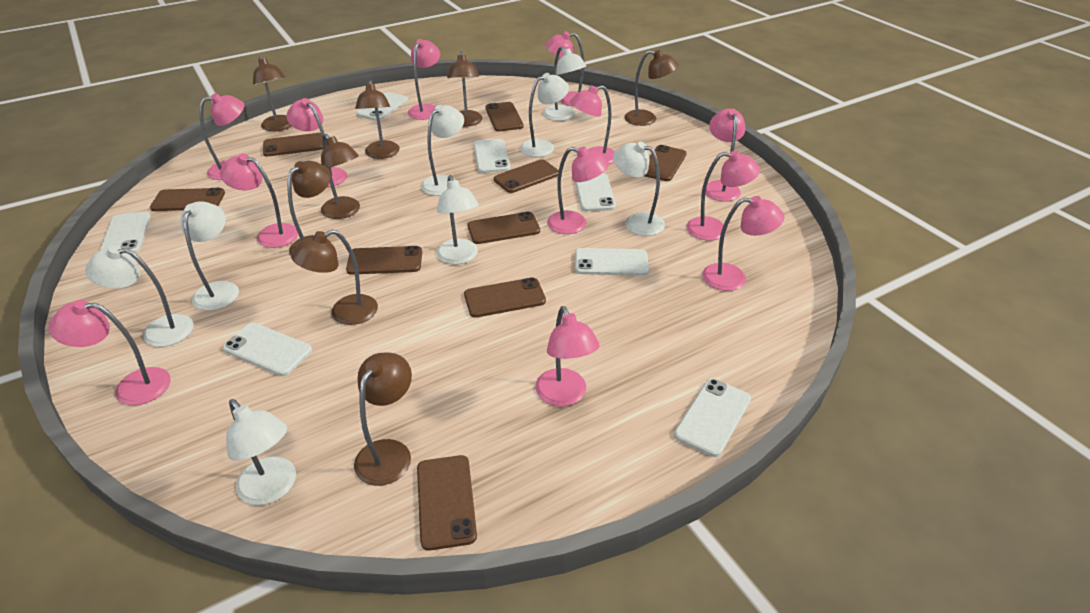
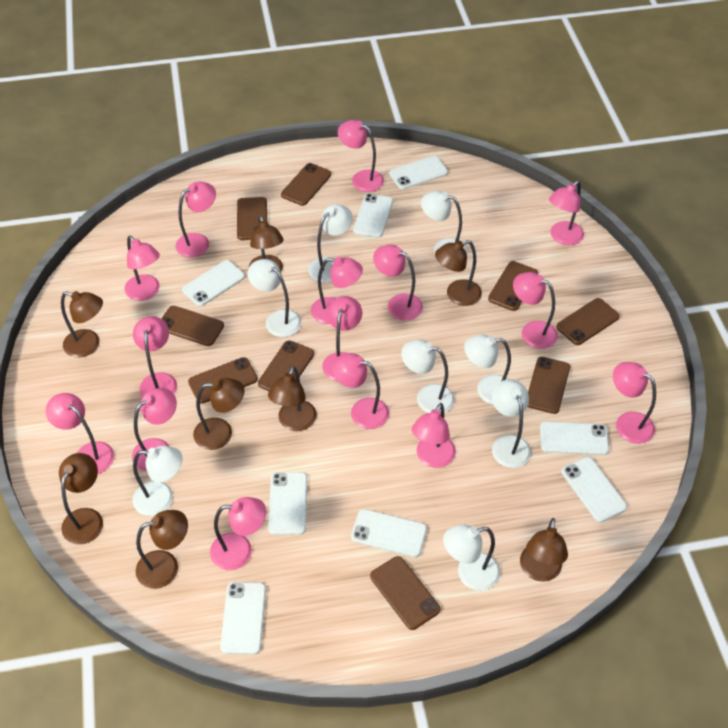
pink lamp: [48,300,171,406] [200,93,244,180] [220,153,298,248] [286,98,347,187] [408,39,440,120] [535,306,600,406] [545,31,584,106] [547,146,609,234] [570,85,615,164] [686,151,760,241] [702,196,784,291] [705,109,745,202] = 12 -> [46,393,114,474] [124,236,160,301] [132,388,177,471] [133,316,177,397] [175,181,216,258] [210,497,266,570] [311,257,363,324] [322,296,362,381] [332,353,389,429] [338,120,384,192] [373,245,423,320] [412,403,456,468] [513,272,558,349] [549,180,584,245] [613,362,656,444] = 15
white phone: [100,212,151,253] [223,323,312,376] [357,92,408,121] [474,139,510,173] [575,173,616,211] [575,248,649,276] [674,379,751,457] = 7 -> [182,260,245,306] [220,582,266,655] [268,472,307,535] [351,509,427,557] [353,194,393,238] [389,156,448,190] [540,421,609,455] [561,457,627,523] = 8

